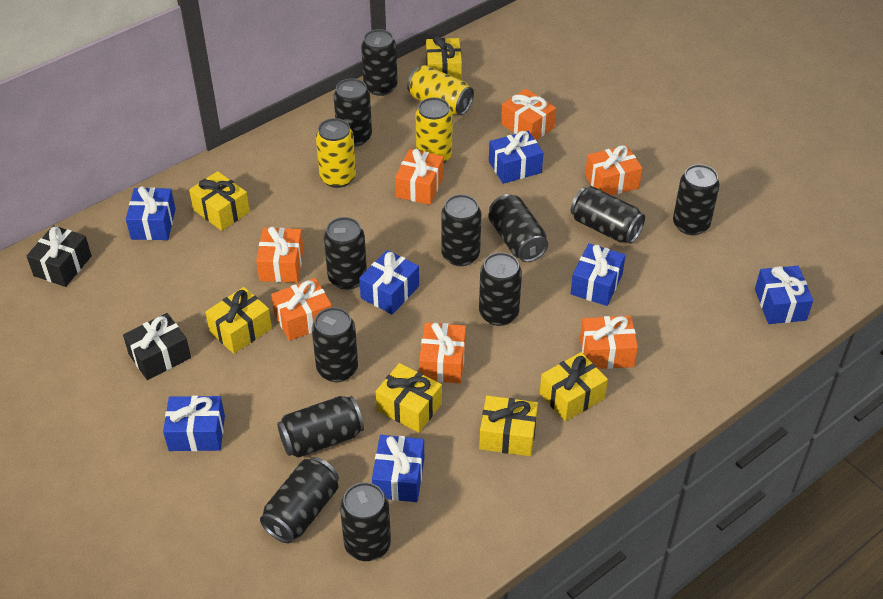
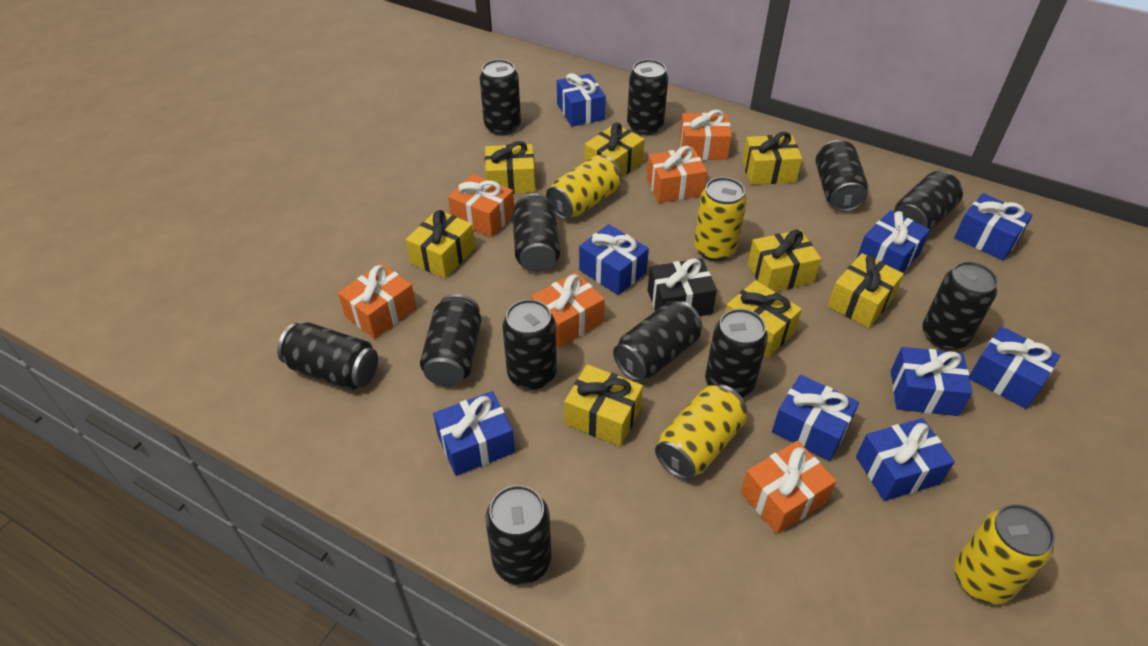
black gift: [27,225,92,287] [123,313,191,380] = 2 -> [648,258,717,316] = 1
blue gift: [126,186,176,240] [163,396,225,451] [359,250,419,315] [372,435,424,502] [489,131,543,184] [570,243,626,306] [755,266,813,324] = 7 -> [433,391,515,476] [557,73,606,127] [579,224,649,295] [772,375,859,461] [856,210,930,272] [856,418,955,501] [891,347,972,416] [954,193,1032,261] [969,326,1060,409] = 9
orange gift: [256,227,304,283] [271,278,332,341] [395,149,444,205] [419,322,466,383] [501,89,556,140] [580,316,638,369] [585,145,642,195] = 7 -> [338,263,417,339] [448,174,514,237] [531,272,605,348] [647,146,707,203] [680,110,732,160] [741,440,836,534] = 6
yellow can: [316,118,356,188] [407,65,474,115] [415,97,453,163] = 3 -> [546,155,621,220] [655,384,747,480] [694,177,747,261] [954,504,1055,604] = 4
yellow gift: [189,171,250,231] [205,287,272,354] [376,363,442,432] [426,36,462,80] [479,396,538,456] [540,352,608,421] = 6 -> [406,210,475,279] [485,141,535,194] [564,364,643,446] [584,123,645,178] [725,280,802,358] [742,132,802,185] [748,230,821,292] [828,253,904,328] = 8

